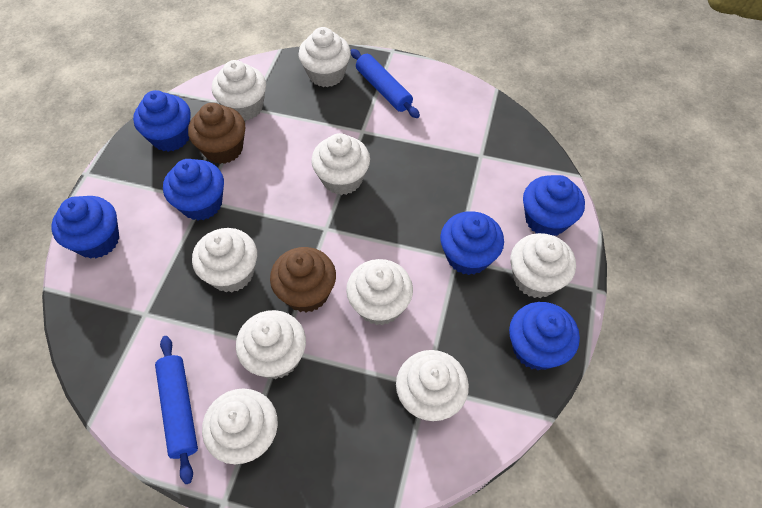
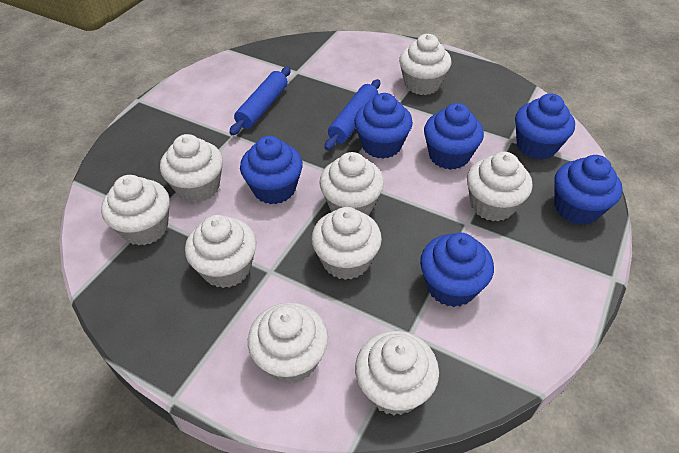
brown cupcake: [188,103,245,164] [270,247,336,313] = 2 -> none = 0

